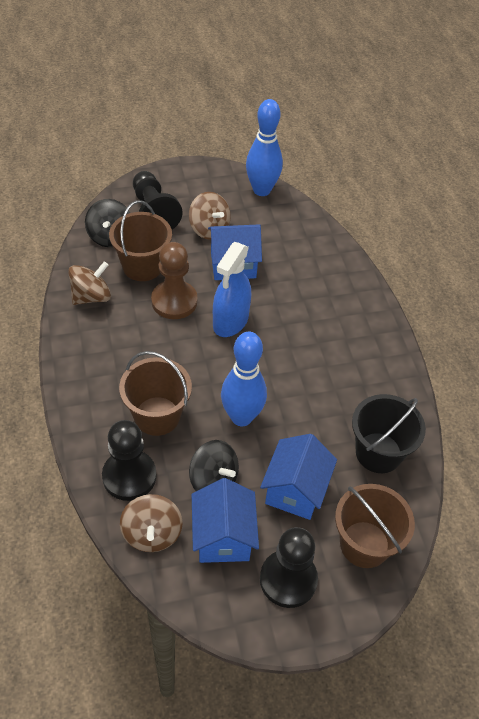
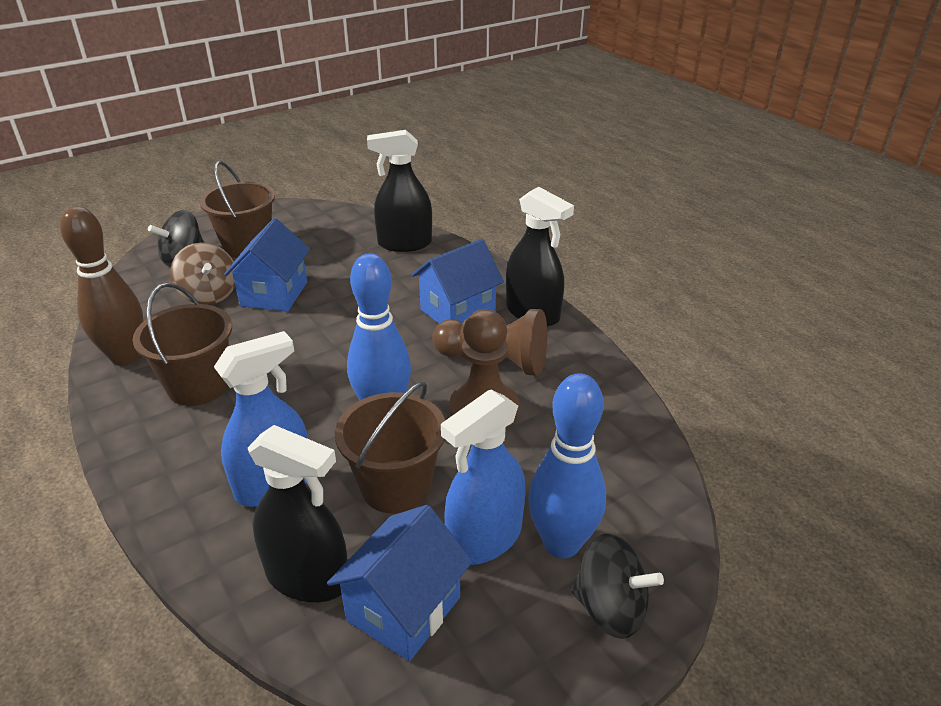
black bucket: [352,394,426,473] = 1 -> none = 0
black pawn: [102,420,157,501] [133,171,183,230] [260,527,318,608] = 3 -> none = 0
black spray bottle: none = 0 -> [248,425,348,602] [367,130,432,252] [506,187,574,327] = 3
blue spray bottle: [213,242,251,337] = 1 -> [214,331,308,507] [441,389,525,565] = 2
brown bowling pin: none = 0 -> [60,207,144,366] = 1
brown pawn: [151,242,198,319] = 1 -> [432,309,547,376] [449,309,519,429] = 2
brown spinning top: [68,262,111,305] [120,494,183,552] [189,192,231,240] = 3 -> [171,243,235,305] = 1

